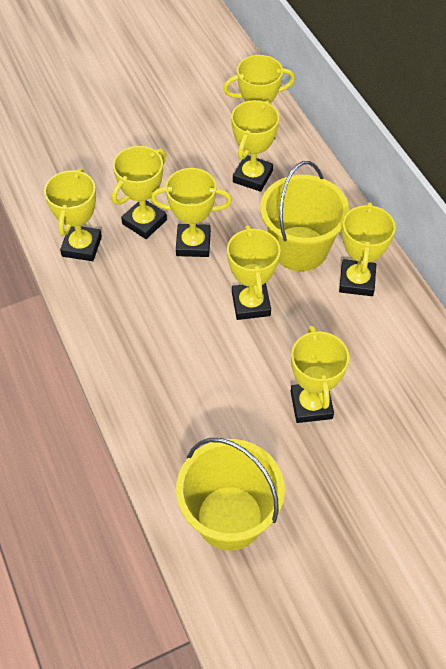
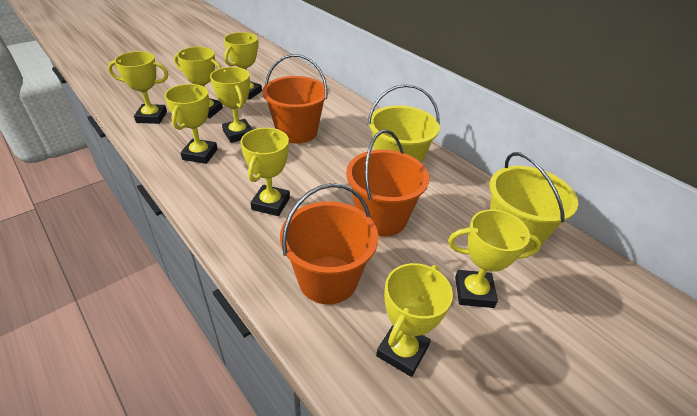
orange bucket: none = 0 -> [262,54,328,144] [280,183,378,304] [346,129,429,236] = 3

